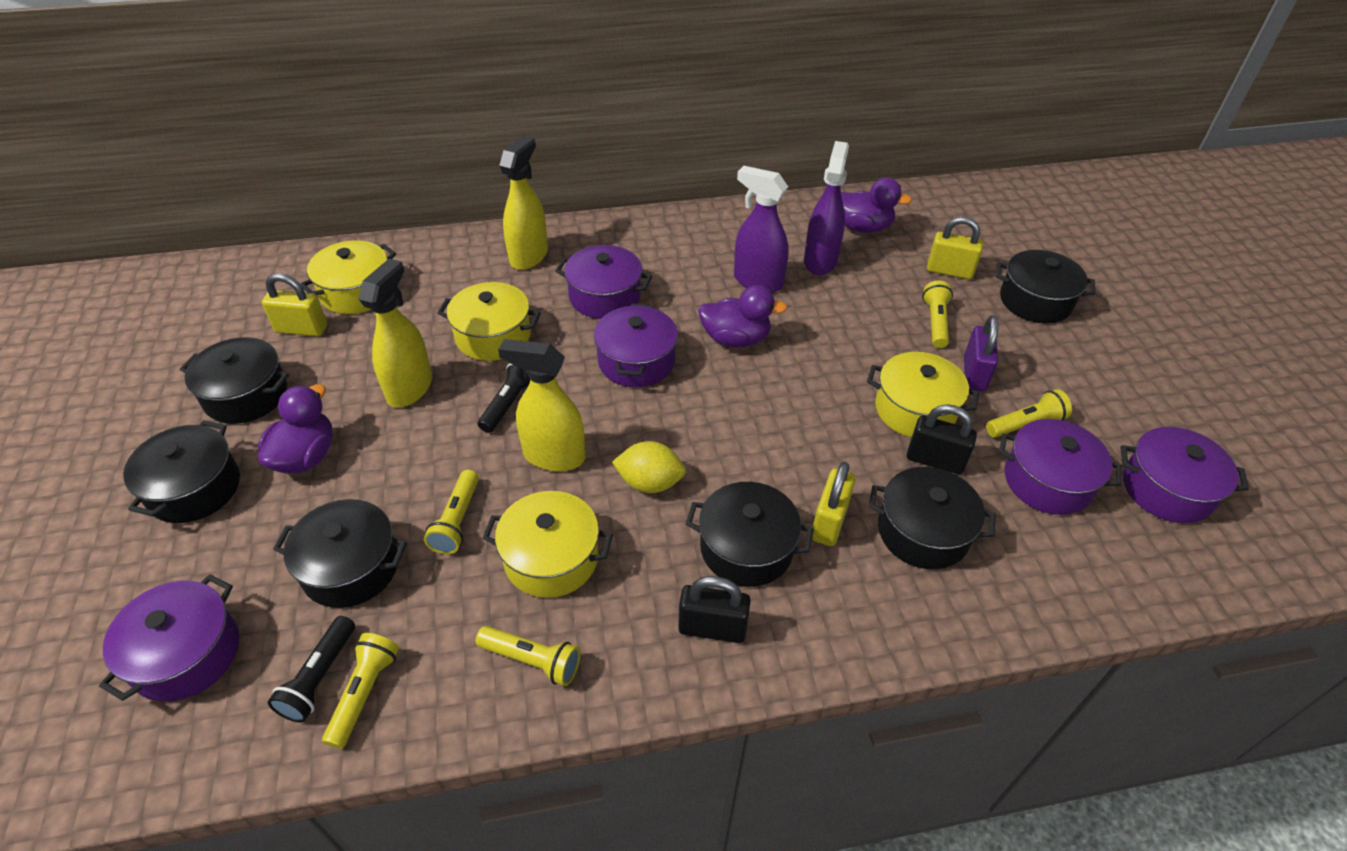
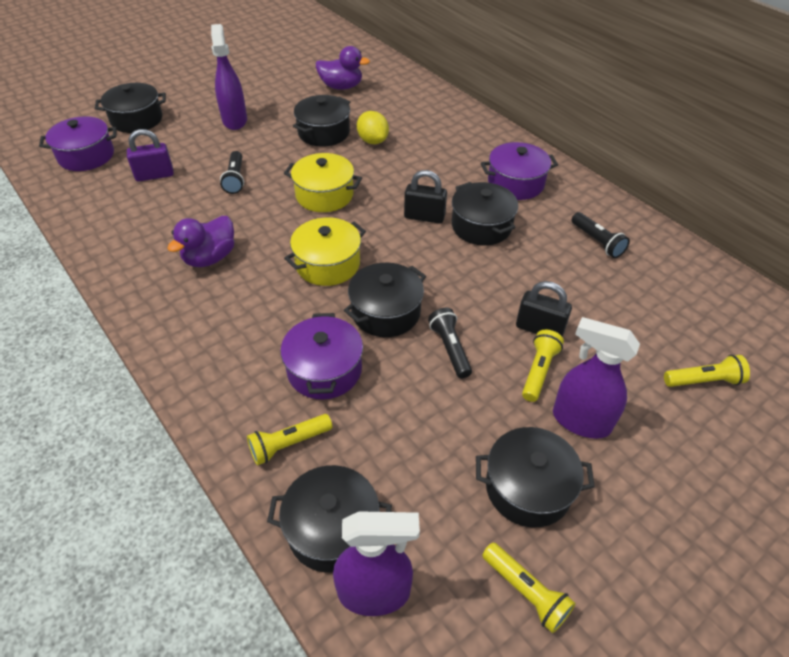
black flashlight: [268,616,355,723] [478,363,530,433] = 2 -> [220,151,244,194] [428,308,472,379] [572,212,630,258] = 3
purple duck: [258,384,333,474] [698,285,788,347] [841,178,912,233] = 3 -> [167,216,234,267] [316,46,370,90] = 2
purple pot: [99,574,239,701] [555,245,652,319] [594,303,678,387] [999,419,1122,515] [1120,427,1249,523] = 5 -> [39,116,117,171] [281,313,363,399] [481,142,558,200] = 3
purple spray bottle: [734,166,789,293] [804,141,849,275] = 2 -> [211,24,247,130] [333,511,420,616] [553,317,640,439] = 3
yellow flashlight: [322,633,399,749] [424,470,479,555] [476,626,581,686] [922,281,953,348] [986,389,1072,438] = 5 -> [247,414,332,465] [482,543,576,633] [522,330,564,402] [664,355,750,387] = 4
yellow padlock: [262,273,327,337] [812,462,856,546] [927,217,983,279] = 3 -> none = 0
yellow pot: [300,240,396,314] [437,282,540,361] [482,491,613,598] [867,352,979,437] = 4 -> [284,153,362,212] [284,218,366,286] = 2
yellow spray bottle: [359,259,432,407] [498,339,585,471] [499,136,548,270] = 3 -> none = 0

